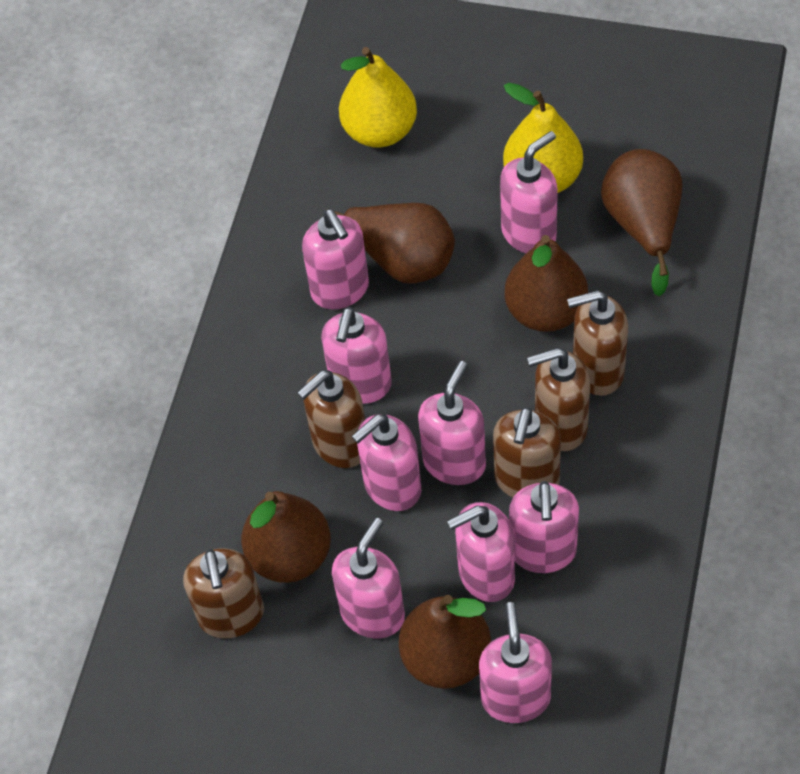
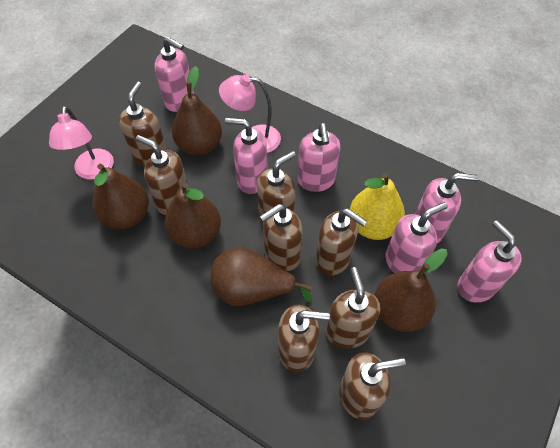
brown soap dispenser: [183,548,264,638] [297,370,365,468] [493,407,561,497] [527,348,590,451] [567,290,628,396] = 5 -> [119,82,167,166] [136,135,189,215] [257,151,296,223] [260,204,303,271] [278,305,330,372] [316,209,367,276] [326,267,380,349] [339,352,406,420] = 8
pink lamp: none = 0 -> [49,106,114,179] [219,74,281,153] = 2
pink soap dispenser: [302,209,369,309] [321,307,392,404] [332,518,405,638] [352,414,421,511] [418,361,486,485] [447,502,515,602] [479,602,552,723] [500,131,558,253] [509,481,579,573] = 9 -> [155,37,194,112] [225,118,268,194] [298,123,340,192] [386,202,448,273] [415,173,479,243] [458,220,522,302] = 6
yellow pear: [339,47,417,148] [503,83,583,193] = 2 -> [350,173,405,240] = 1

